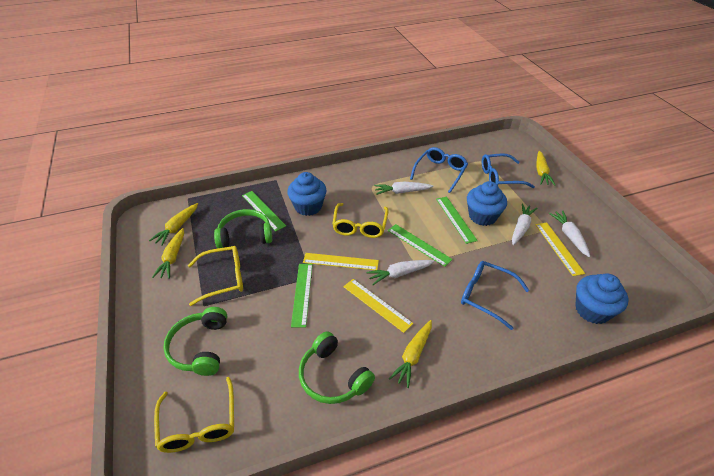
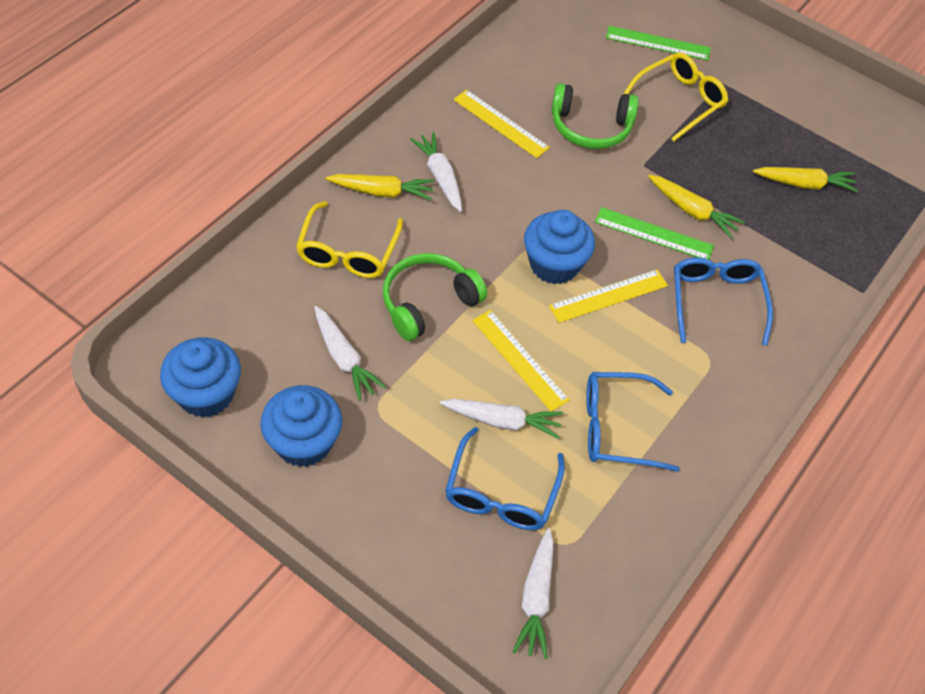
green headphones: [163,307,227,376] [214,209,272,248] [299,331,375,404] = 3 -> [383,253,487,341] [551,83,639,149] = 2
green ruler: [242,191,286,231] [291,264,313,328] [388,224,453,267] [436,197,478,244] = 4 -> [595,207,714,260] [606,26,711,60] = 2
yellow carrot: [149,203,198,246] [152,228,184,278] [389,320,432,388] [536,151,555,186] = 4 -> [326,174,434,201] [648,175,745,238] [753,167,858,192] = 3
yellow glasses: [154,377,234,453] [188,246,243,306] [332,203,389,238] = 3 -> [296,201,403,278] [623,53,729,141] = 2

